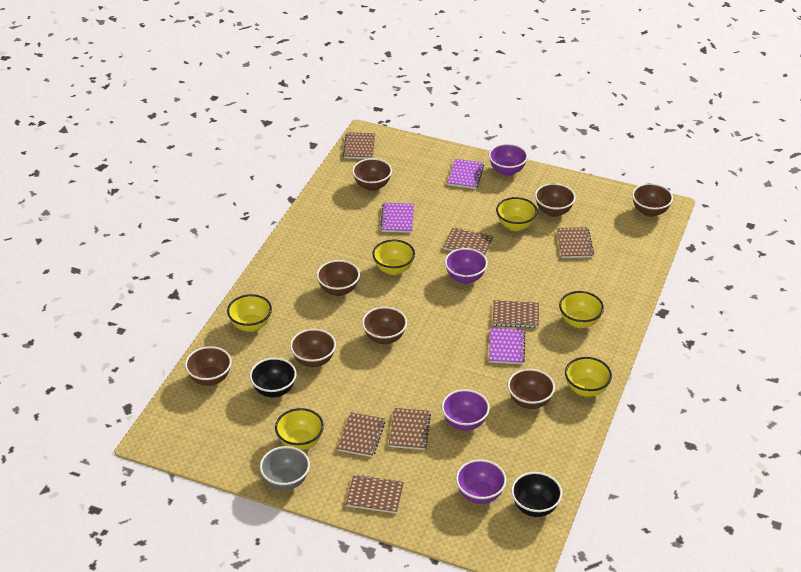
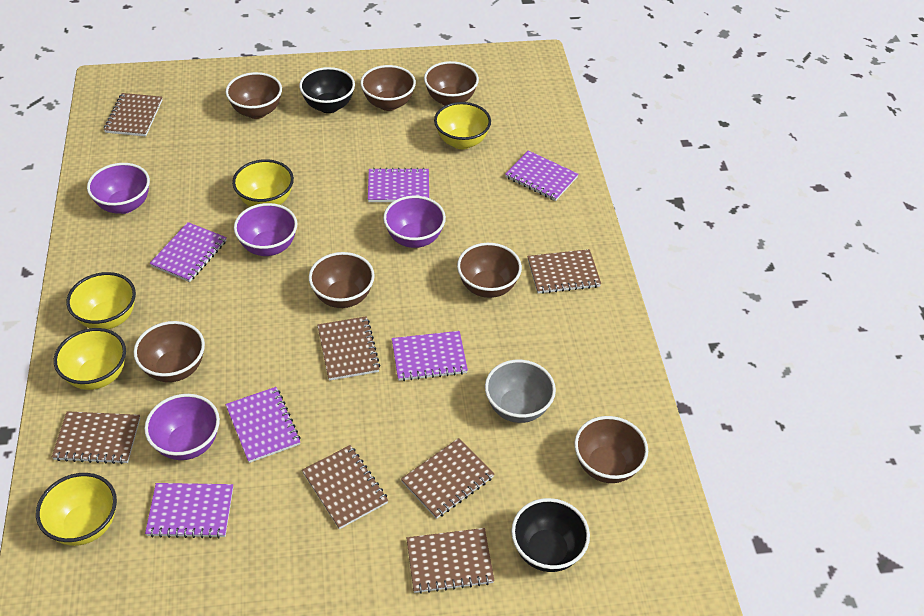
brown bowl: [185,346,232,386] [290,329,336,367] [317,260,360,296] [352,158,392,191] [362,307,407,344] [508,369,555,409] [535,183,576,217] [632,183,673,217] = 8 -> [133,321,205,382] [226,72,282,119] [309,252,375,308] [360,65,416,111] [424,61,479,106] [457,243,522,298] [574,416,648,483] = 7
purple notebook: [380,203,414,233] [447,159,484,189] [489,327,525,364] = 3 -> [145,483,233,538] [149,222,227,282] [226,387,301,463] [368,168,429,202] [392,331,468,381] [505,150,578,201] = 6
yellow bowl: [227,294,272,332] [275,408,324,450] [372,240,415,275] [496,197,538,231] [559,291,604,328] [565,357,612,397] = 6 -> [36,473,117,546] [54,328,126,390] [67,272,136,329] [232,159,294,207] [434,102,491,149] = 5

